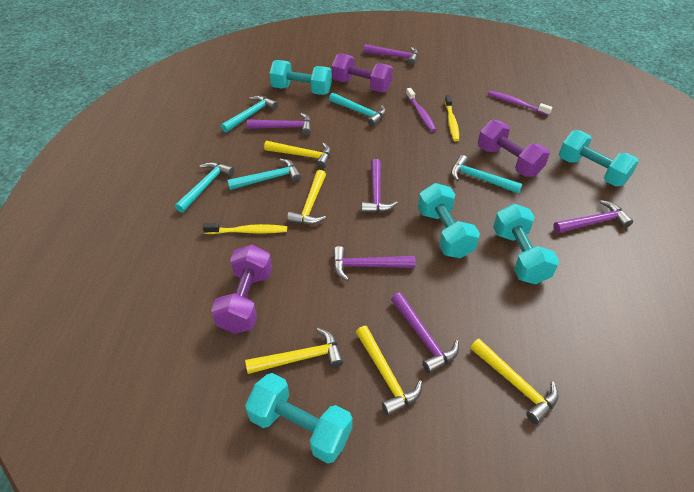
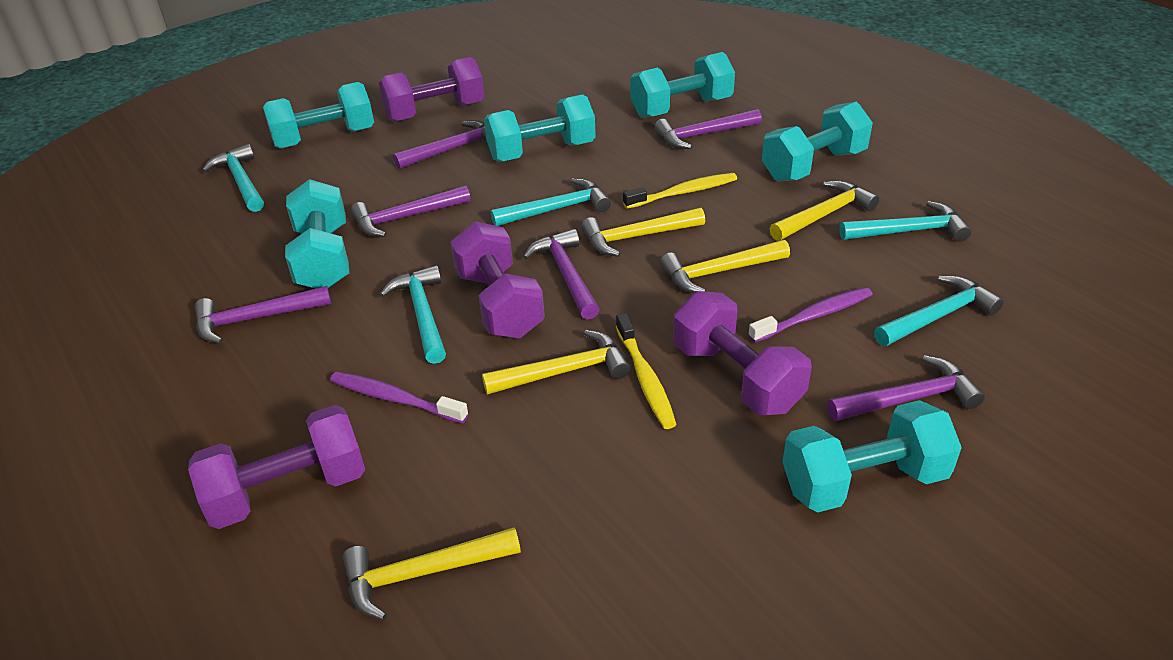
purple dumbbell: [211,245,272,334] [332,53,393,92] [478,120,550,177] = 3 -> [188,405,365,529] [379,57,485,122] [451,221,545,338] [673,291,812,415] = 4
turquoise dumbbell: [245,373,353,464] [270,60,332,95] [418,183,480,258] [493,204,559,284] [559,130,639,187] = 5 -> [263,82,374,149] [285,179,349,288] [484,94,596,162] [630,52,735,118] [762,102,873,182] [782,400,962,512] = 6

